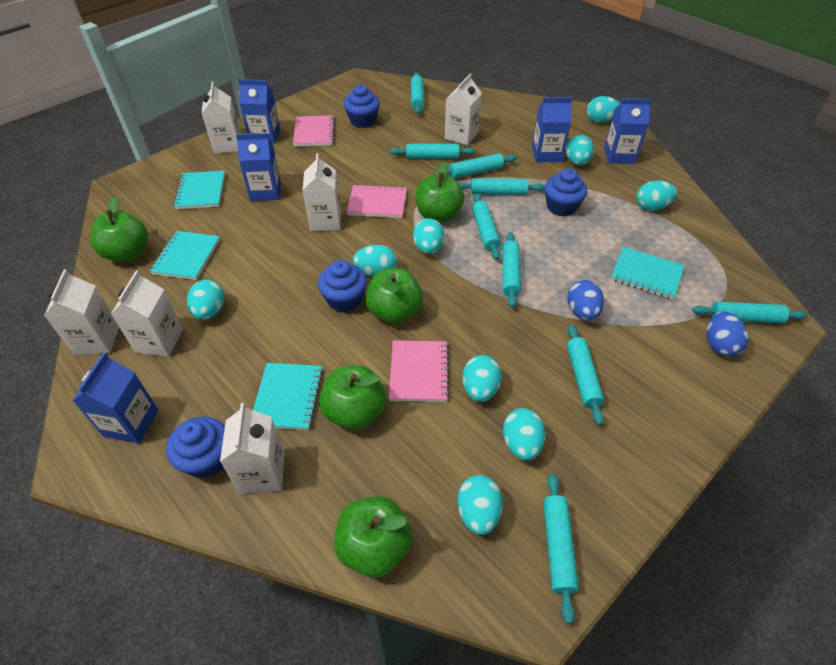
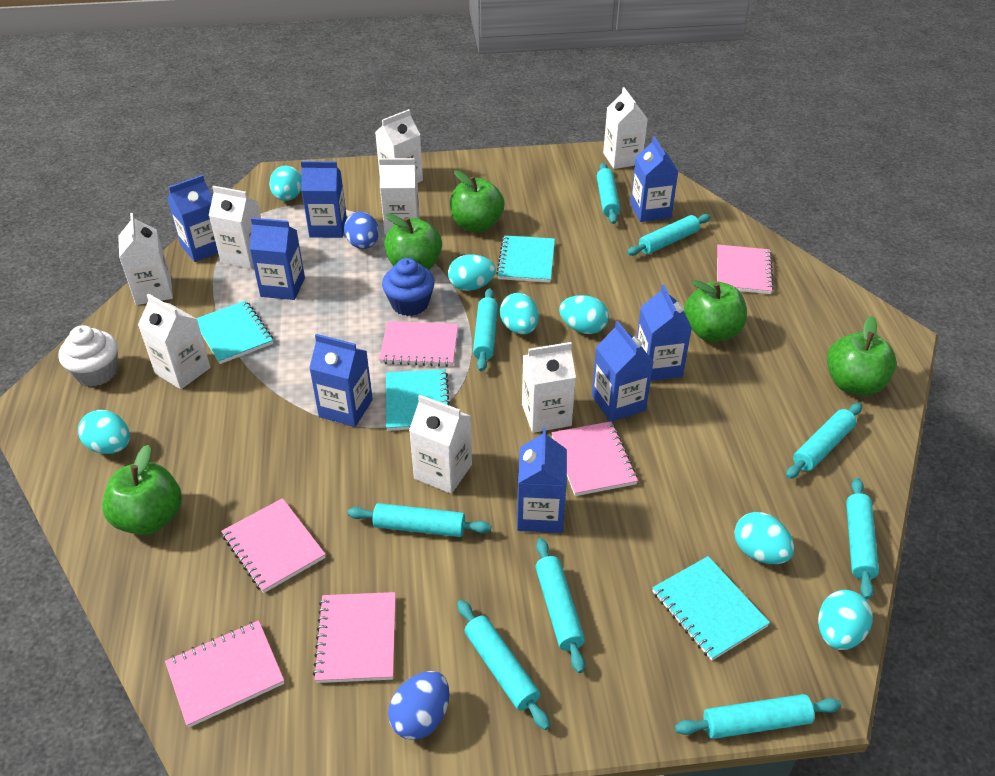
blue carton: [73,353,158,444] [236,133,281,201] [239,79,280,144] [532,97,572,162] [604,98,652,164] = 5 -> [167,175,218,262] [249,218,305,300] [301,161,347,238] [309,334,373,427] [517,428,567,533] [592,321,653,422] [630,137,678,222] [637,285,692,381] = 8
blue cupcake: [166,417,225,478] [318,260,367,313] [344,85,380,128] [545,168,587,217] = 4 -> [382,258,435,316] = 1
pink notebook: [293,115,335,147] [347,184,407,218] [389,340,449,402] = 3 -> [165,620,284,728] [221,498,326,593] [313,592,396,683] [379,321,458,367] [551,421,638,496] [717,245,774,294] = 6
turquoise egg: [187,279,224,320] [353,245,397,277] [413,218,444,254] [458,475,503,535] [462,355,501,402] [503,408,545,461] [566,135,594,165] [587,96,620,123] [636,180,677,211] = 9 -> [78,410,130,454] [269,166,301,201] [448,254,496,291] [500,293,539,334] [559,295,609,334] [734,512,794,564] [818,590,872,650] = 7
white carton: [44,269,119,355] [111,270,183,357] [202,82,240,154] [220,403,285,494] [302,153,341,231] [445,73,482,145] = 6 -> [118,213,173,305] [138,293,211,389] [209,186,261,269] [375,109,423,183] [379,158,420,235] [409,395,472,494] [522,342,576,433] [603,87,648,169] = 8
white cupcake: none = 0 -> [58,325,118,387] = 1

